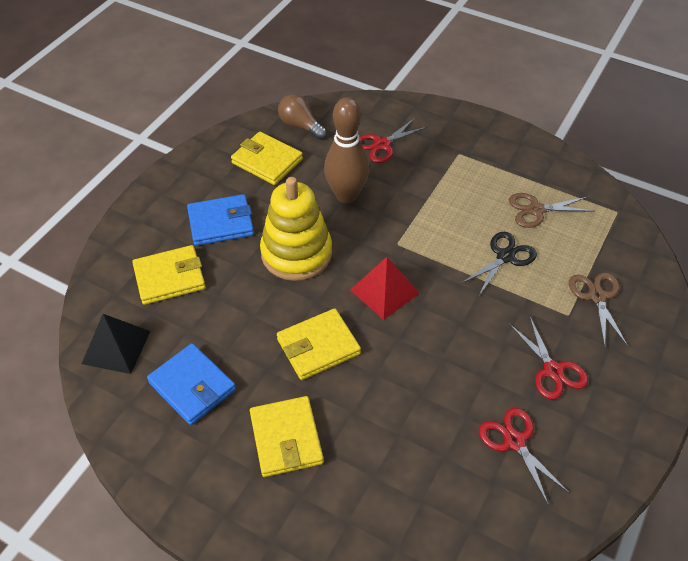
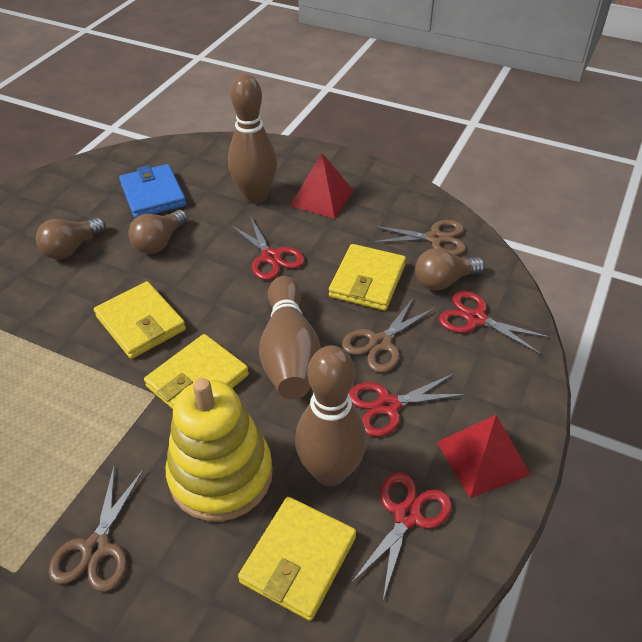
black pyramid: [82,314,150,374] = 1 -> none = 0
black scissors: [462,232,537,296] = 1 -> none = 0
blue wallet: [147,343,236,425] [187,194,254,246] = 2 -> [119,164,186,218] = 1
brown bowling pin: [324,97,370,203] = 1 -> [228,74,277,204] [259,276,321,399] [295,345,367,486] = 3
brown light bulb: [278,94,327,139] = 1 -> [36,217,106,259] [128,210,188,254] [415,248,485,290] = 3
brown scissors: [509,193,595,228] [569,273,628,346] = 2 -> [49,467,144,592] [342,297,436,373] [371,220,466,256] = 3
red pyramid: [350,257,420,320] = 1 -> [290,153,354,219] [437,415,531,498] = 2
red scissors: [360,118,427,163] [479,408,570,506] [509,317,588,400] = 3 -> [230,216,305,280] [349,373,467,437] [351,472,452,600] [439,291,550,354] = 4

